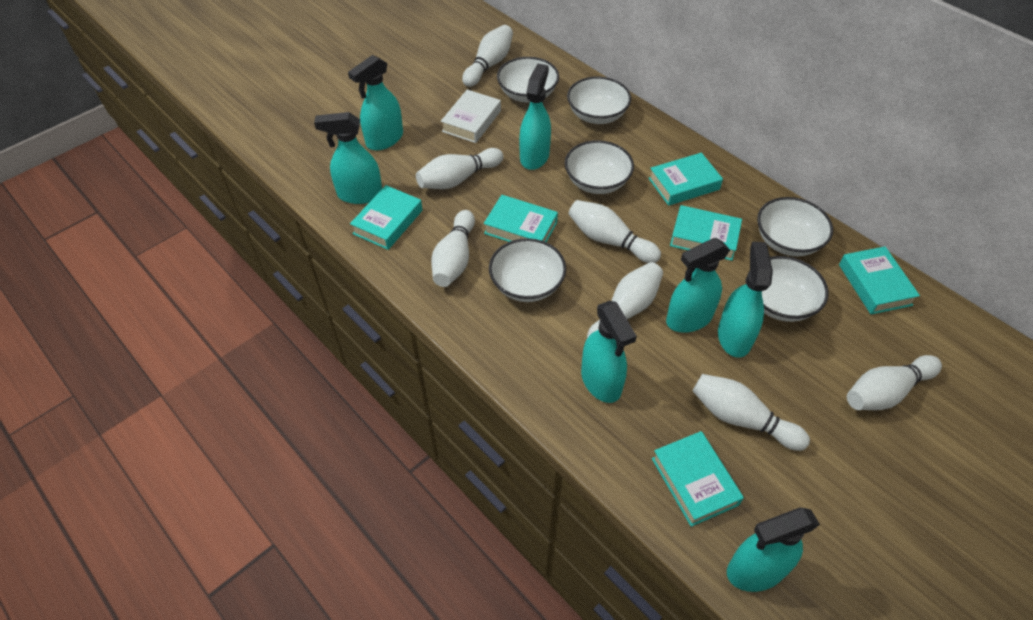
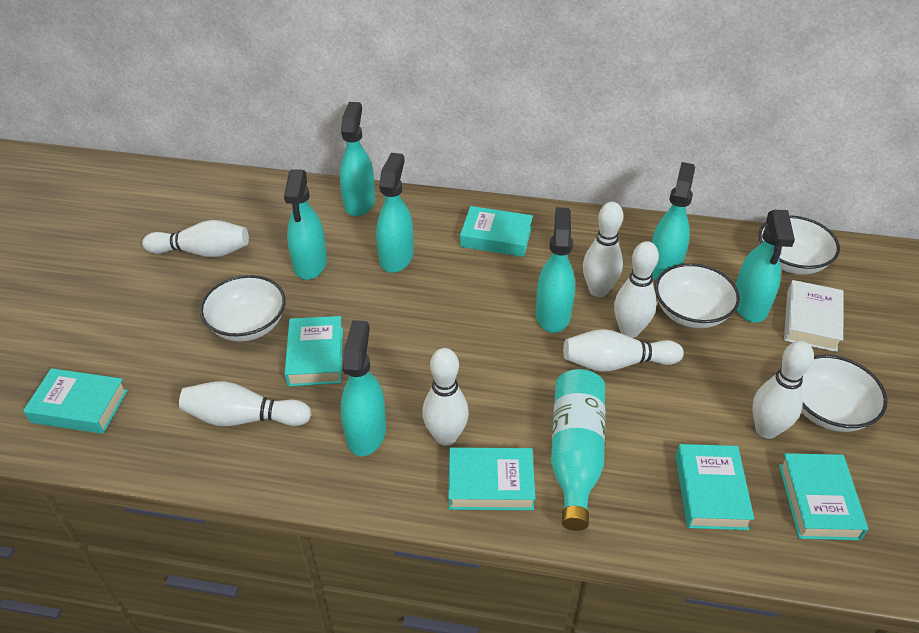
turquoise bottle: none = 0 -> [551,369,605,531] = 1
white bowl: [489,238,566,302] [497,57,559,103] [565,140,634,194] [567,76,631,124] [757,197,833,256] [762,256,829,322] = 6 -> [200,275,286,342] [655,263,740,328] [758,215,840,275] [801,355,888,432] = 4

